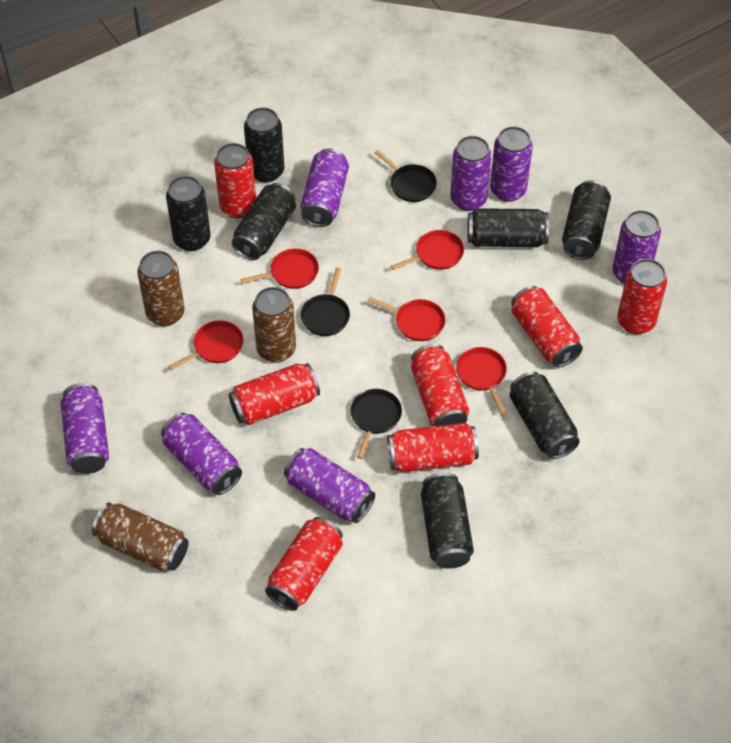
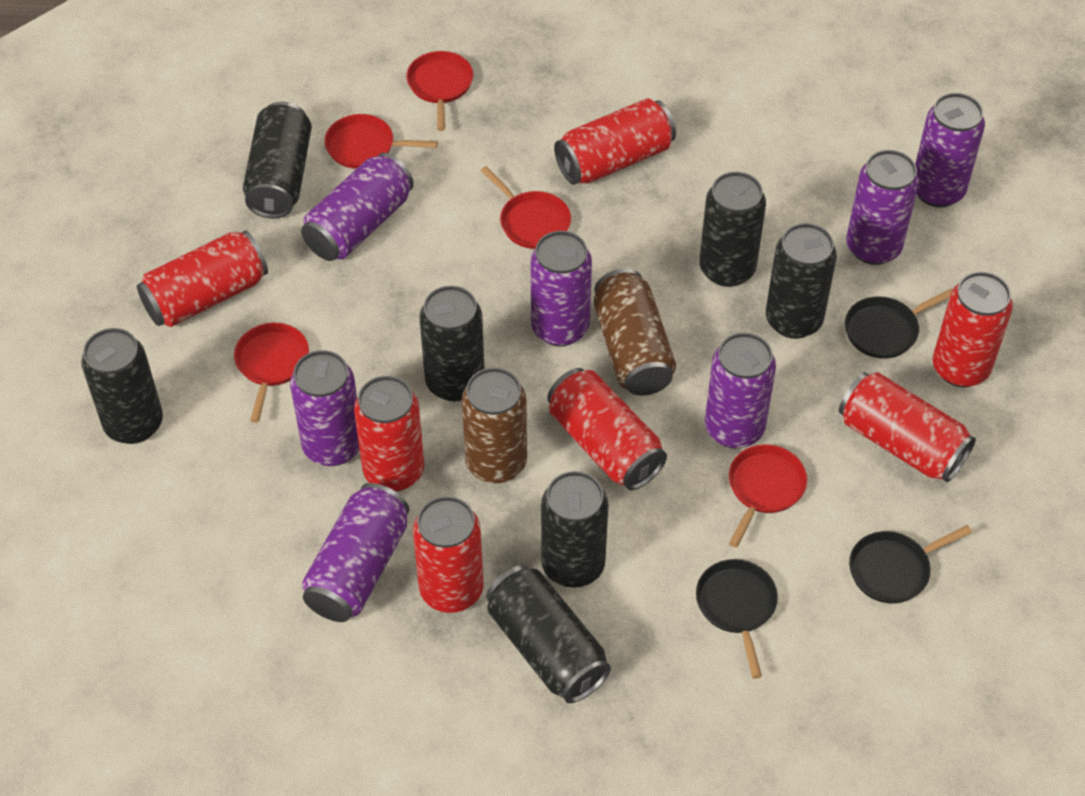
brown can: [92,502,188,572] [138,251,185,326] [252,287,296,363] = 3 -> [462,367,527,484] [594,269,676,396] = 2

